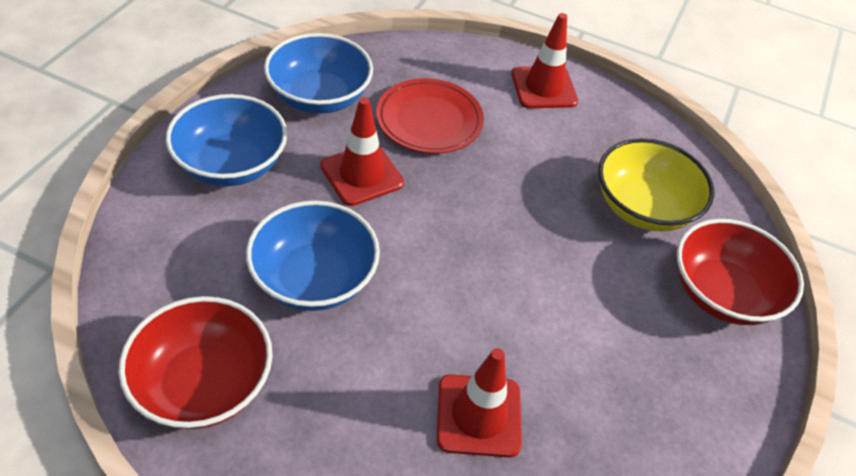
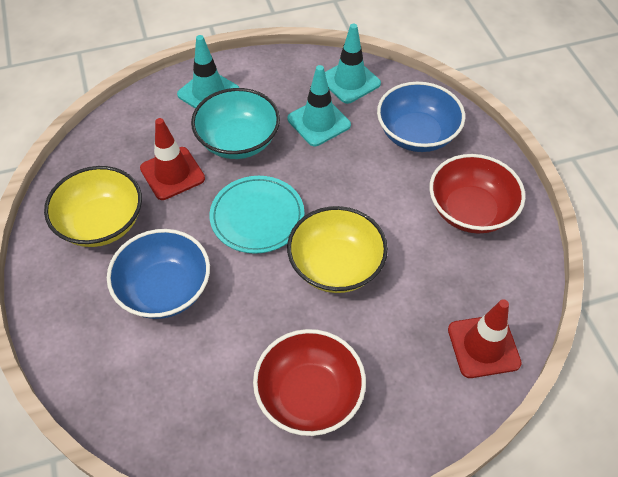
blue bowl: [166,94,287,186] [246,201,380,311] [264,33,373,114] = 3 -> [107,229,210,319] [377,82,465,152] = 2
red plate: [376,78,484,154] = 1 -> none = 0
red traffic cone: [320,97,404,206] [437,348,522,458] [511,13,578,108] = 3 -> [140,118,205,200] [448,299,522,378] = 2
turquoise bowl: none = 0 -> [191,88,280,159] = 1
turquoise plate: none = 0 -> [210,176,304,254] = 1
turquoise traffic cone: none = 0 -> [177,35,239,108] [287,65,351,146] [325,24,381,104] = 3
yellow bowl: [598,138,714,232] = 1 -> [44,166,142,247] [287,206,388,293] = 2

